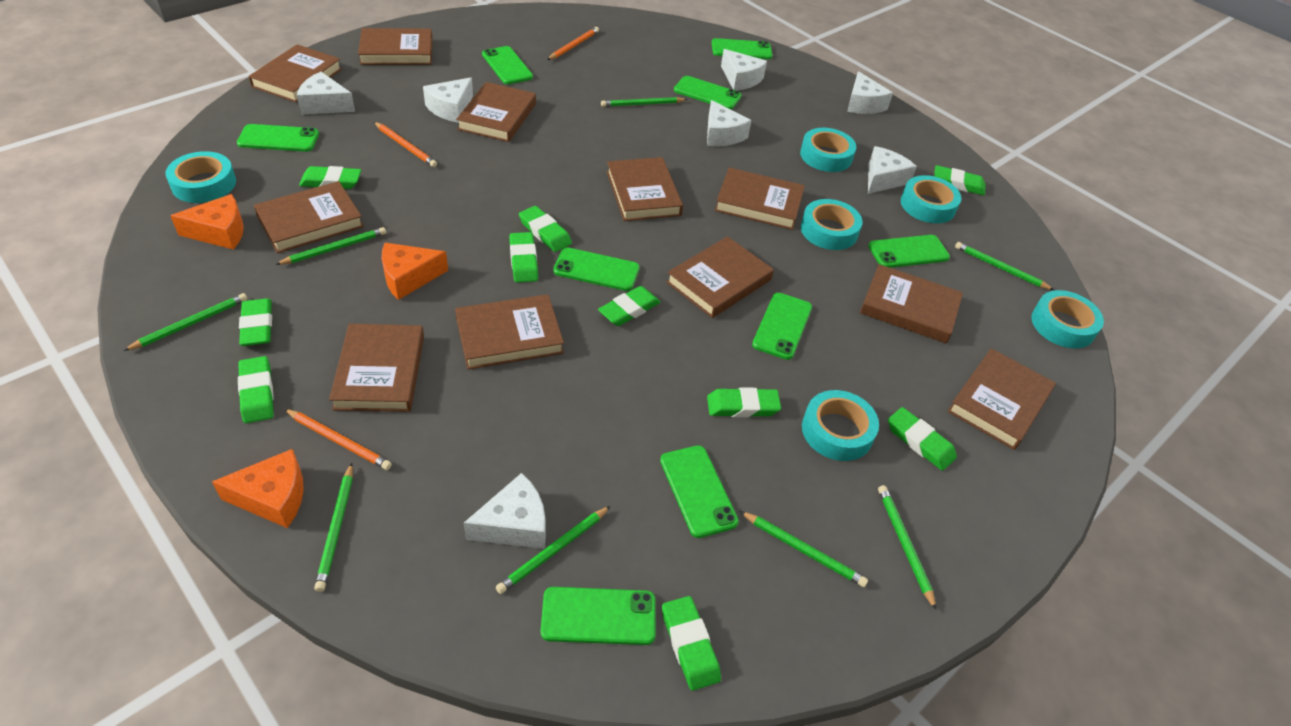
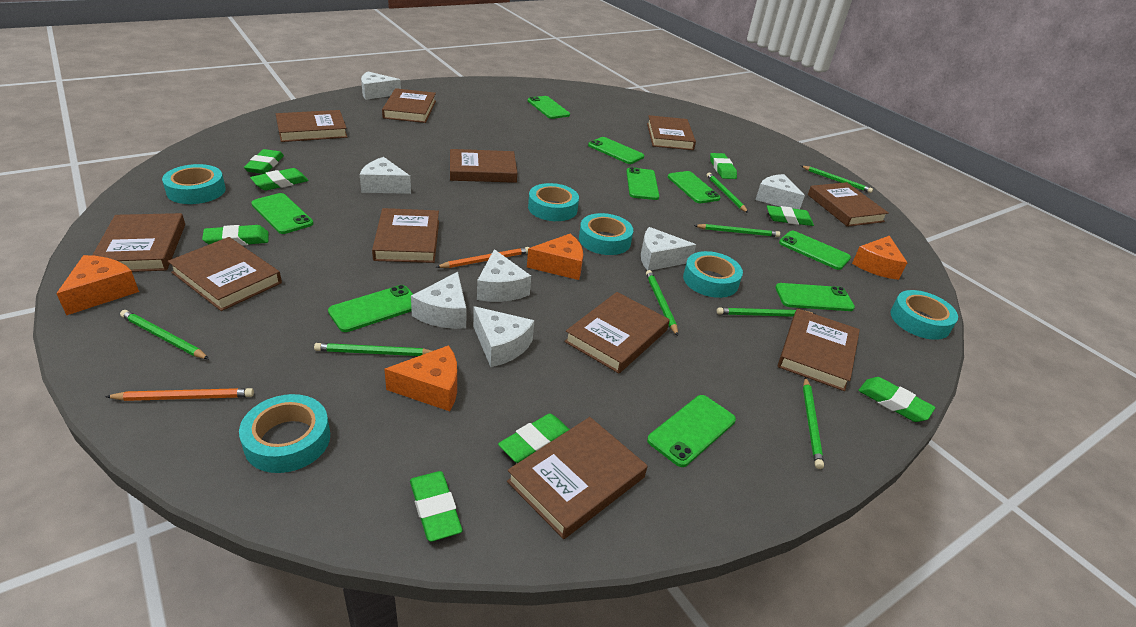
green eraser: [238,356,274,423] [239,298,272,346] [299,166,361,189] [509,232,538,283] [519,206,572,252] [598,286,660,326] [662,596,721,691] [707,387,781,417] [888,407,957,471] [934,165,986,195] = 10 -> [202,225,269,246] [244,149,284,174] [250,168,309,191] [410,471,462,542] [498,414,570,463] [710,153,737,179] [767,205,814,226] [858,377,935,422] = 8
orange cheese: [170,194,244,250] [212,449,304,528] [382,243,448,300] = 3 -> [56,255,139,315] [384,345,457,411] [527,234,583,280] [852,236,908,280] = 4
orange pencil: [284,409,392,470] [374,122,437,167] [547,27,599,60] = 3 -> [105,388,254,401] [437,247,529,268] = 2

